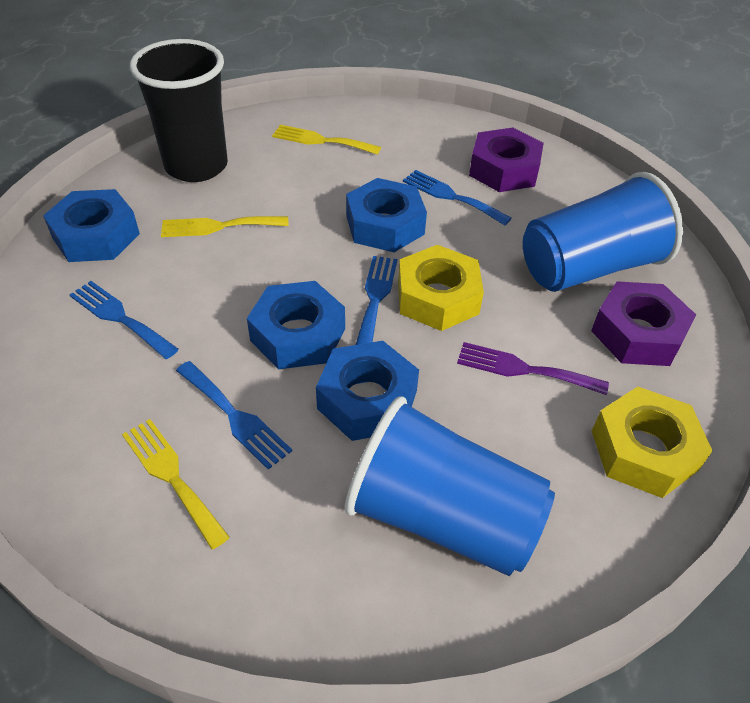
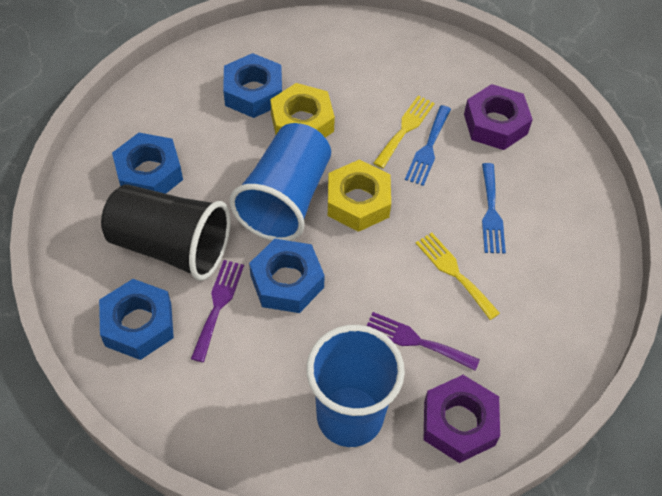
blue fork: [69,281,179,359] [176,361,292,470] [356,256,397,345] [403,170,512,225] = 4 -> [405,105,451,186] [482,163,506,254] = 2
purple fork: [457,342,609,395] = 1 -> [191,260,244,362] [367,312,480,371] = 2
yellow fork: [122,419,230,550] [161,216,288,237] [272,125,381,155] = 3 -> [373,95,435,168] [416,233,500,320] = 2

